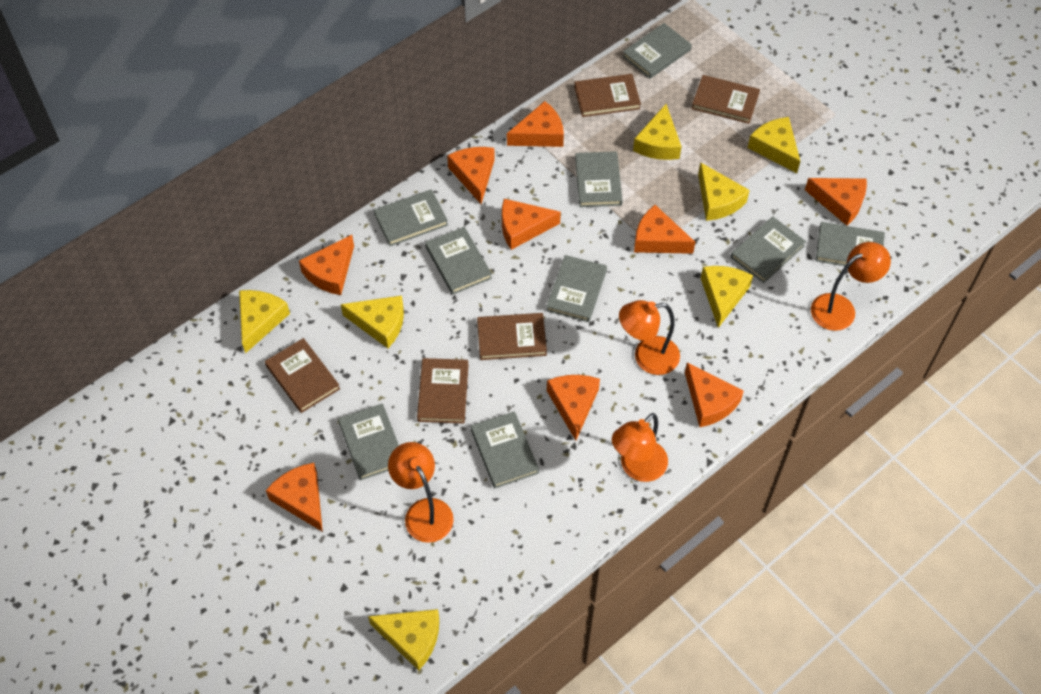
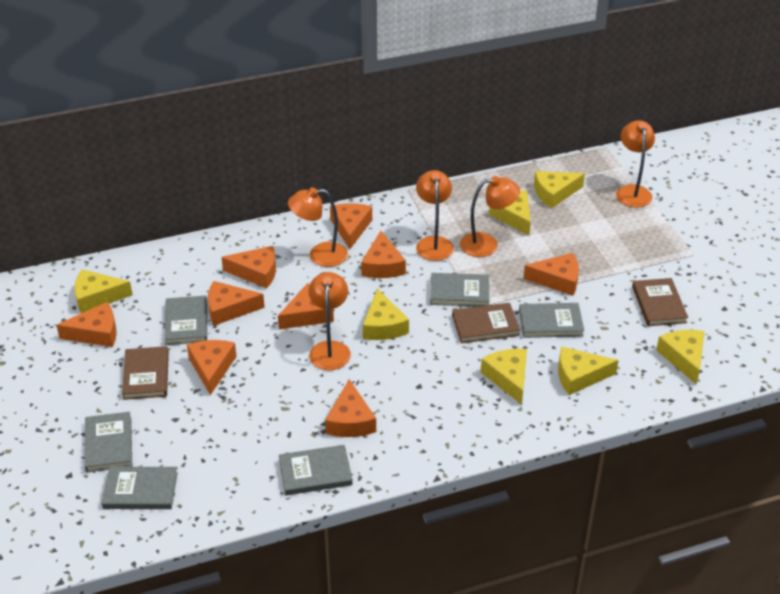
brown book: [265,338,340,413] [417,358,469,424] [477,313,547,360] [574,74,641,117] [691,75,760,124] = 5 -> [122,346,169,400] [452,303,520,343] [632,278,688,326] = 3
grey book: [338,403,399,480] [374,189,448,246] [425,227,492,295] [471,411,539,488] [546,255,607,322] [575,151,623,207] [622,23,692,79] [731,217,806,283] [816,222,885,266] = 9 -> [84,412,132,472] [101,467,178,509] [164,296,207,345] [279,445,353,495] [430,273,489,307] [519,303,584,338] = 6
orange lamp: [388,442,454,543] [612,413,668,482] [619,300,680,375] [811,242,891,331] = 4 -> [288,187,348,267] [308,272,351,370] [416,170,454,261] [460,176,520,257] [616,120,655,207] = 5

